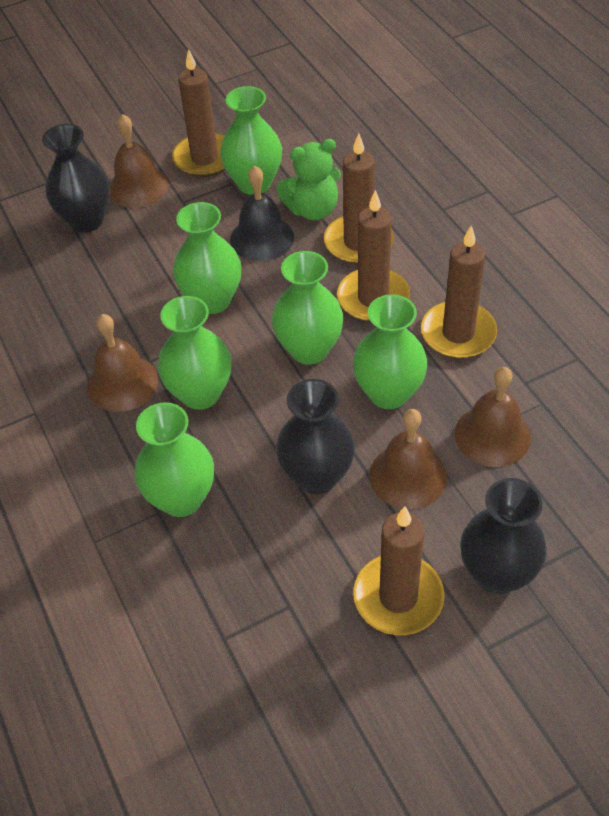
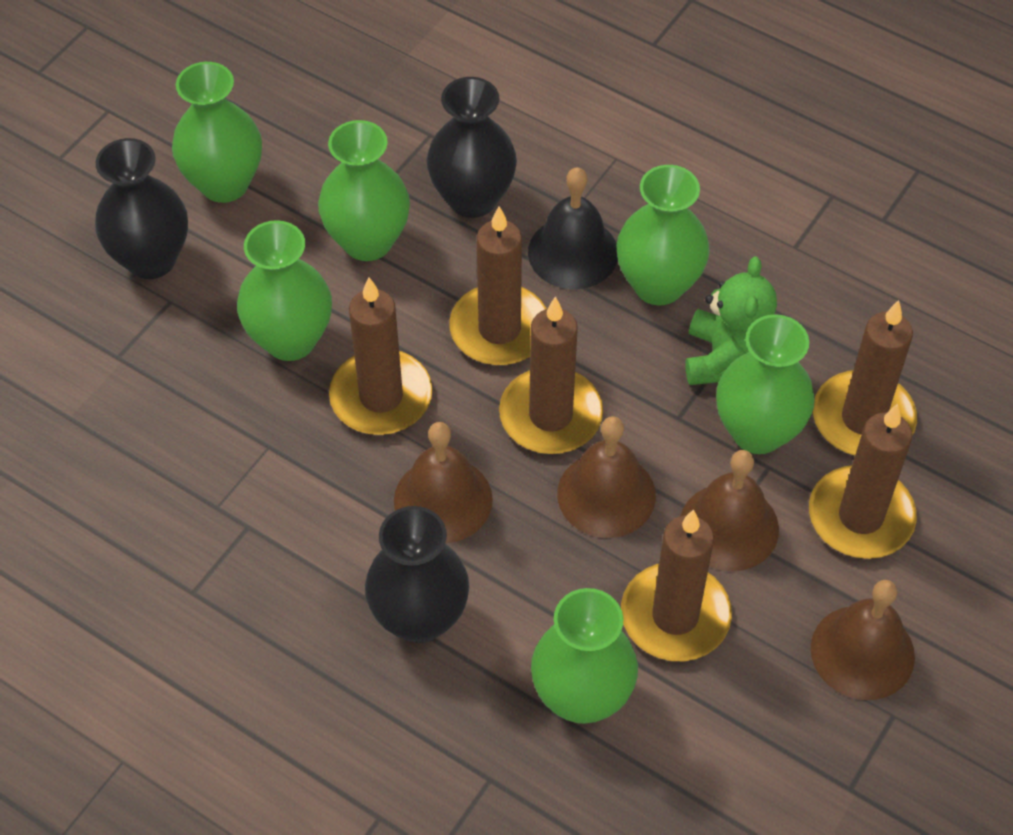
brown candle: [172,49,225,177] [324,133,394,264] [337,190,410,322] [353,506,445,635] [421,226,497,359] = 5 -> [329,277,432,435] [449,206,547,365] [499,297,603,454] [621,509,732,661] [809,404,917,559] [813,300,917,455] = 6

